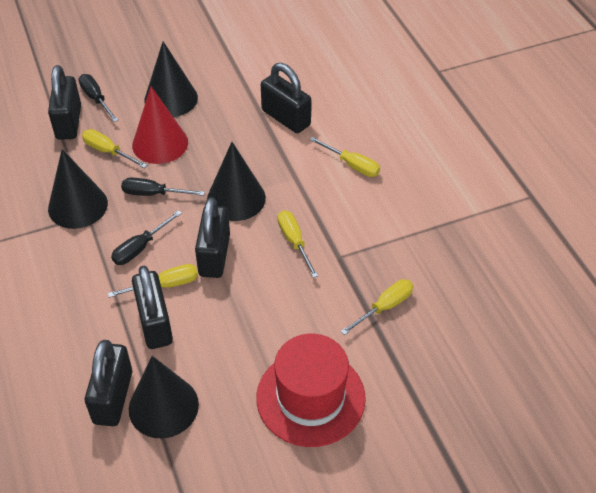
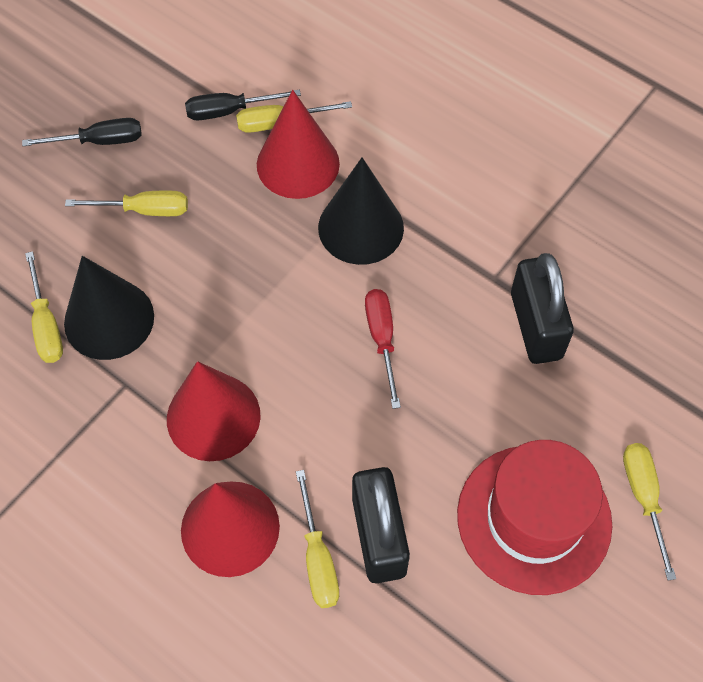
black cone: [48,149,108,229] [129,356,199,439] [144,41,198,117] [207,142,266,221] = 4 -> [64,256,154,360] [318,157,404,265] = 2
black padlock: [48,65,81,140] [85,340,132,426] [132,266,173,349] [195,197,230,278] [261,63,311,133] = 5 -> [352,467,410,583] [511,253,574,364] = 2
black screwdriver: [78,74,118,122] [111,210,182,265] [121,177,205,196] = 3 -> [22,118,142,146] [185,90,301,120] = 2
red cone: [132,86,188,164] = 1 -> [167,361,261,461] [181,482,280,577] [257,90,340,199] = 3
red screwdriver: none = 0 -> [365,289,401,409] = 1

